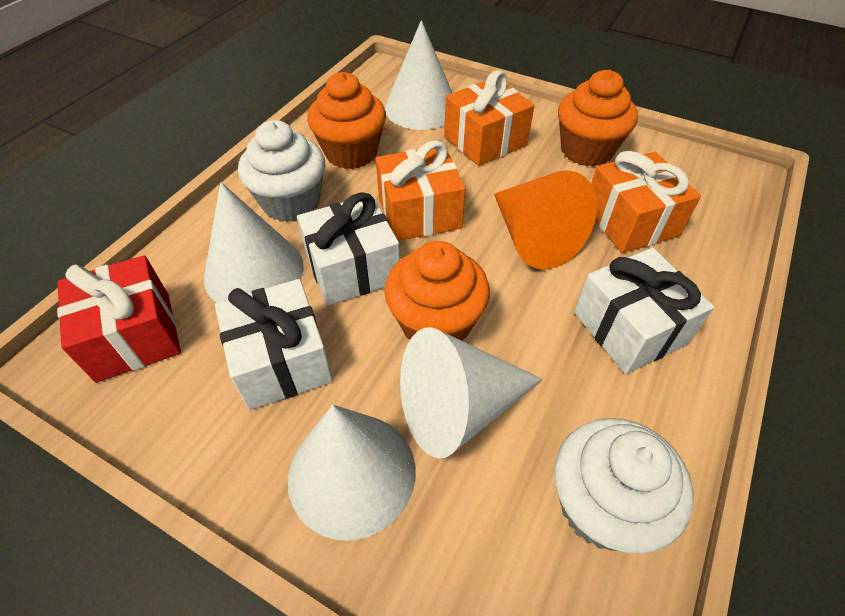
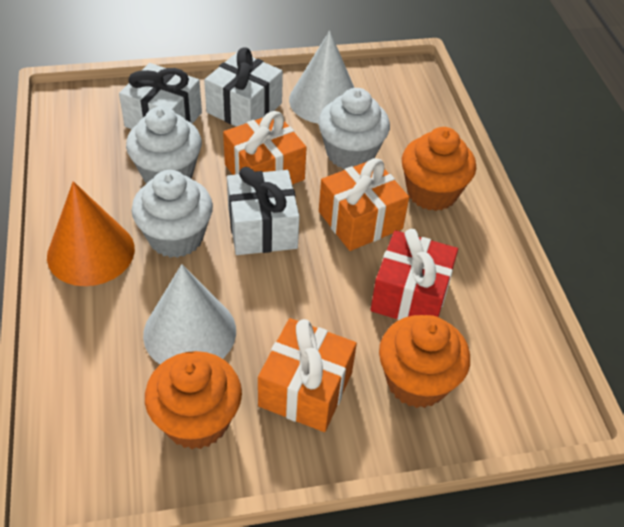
white cone: [204,182,304,303] [288,405,416,541] [385,20,452,130] [400,327,543,458] = 4 -> [143,264,236,364] [289,30,355,124] = 2
white cupcake: [238,120,325,222] [554,418,694,554] = 2 -> [126,106,202,183] [131,170,213,258] [318,88,390,169] = 3

